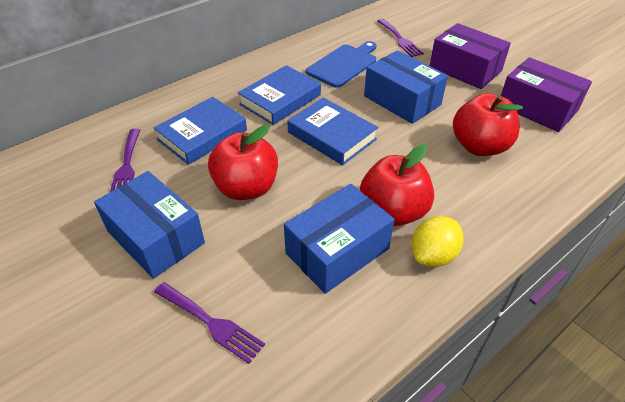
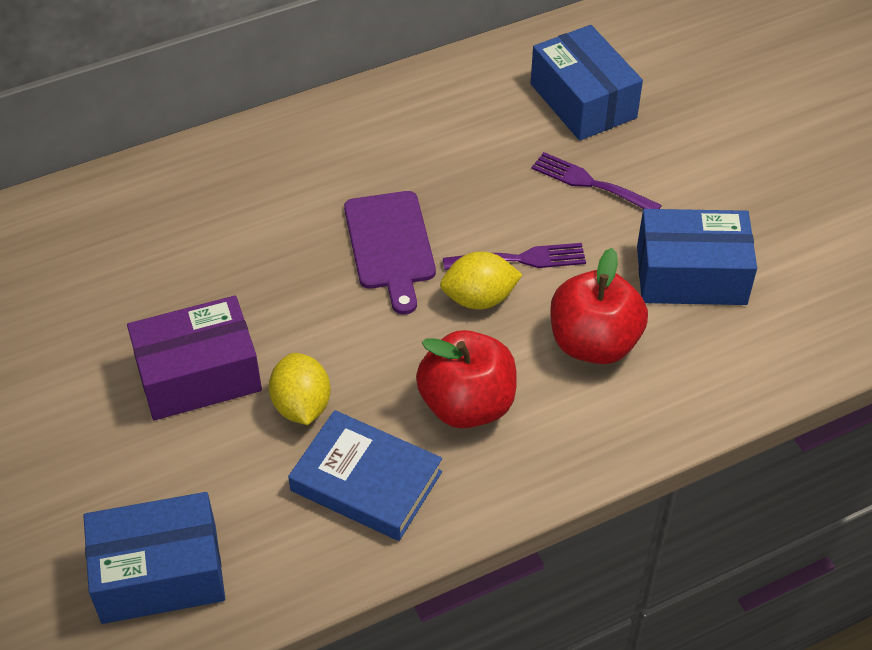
blue book: [154,97,247,165] [238,65,321,125] [287,98,378,165] = 3 -> [288,410,442,541] = 1
blue cutting board: [306,41,376,88] = 1 -> none = 0
purple box: [430,23,511,89] [501,57,592,132] = 2 -> [127,295,262,420] = 1
purple cutting board: none = 0 -> [344,191,436,314] = 1
purple fork: [110,129,140,192] [154,282,265,364] [378,19,424,57] = 3 -> [443,243,586,270] [531,152,662,209] = 2
red apple: [208,124,278,200] [360,144,434,226] [453,93,523,156] = 3 -> [416,330,517,428] [550,248,648,364] = 2
yellow lemon: [412,216,464,267] = 1 -> [269,353,331,425] [440,251,522,310] = 2

